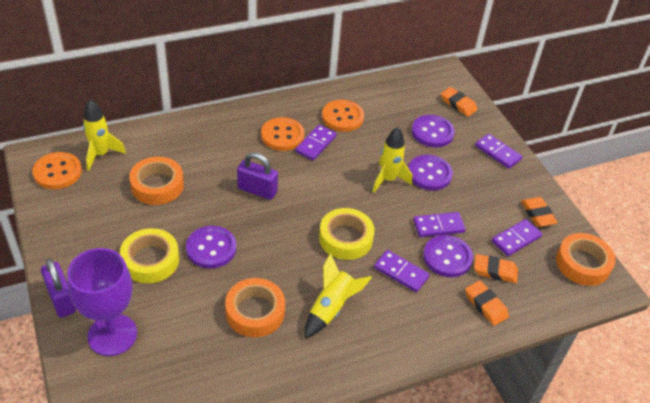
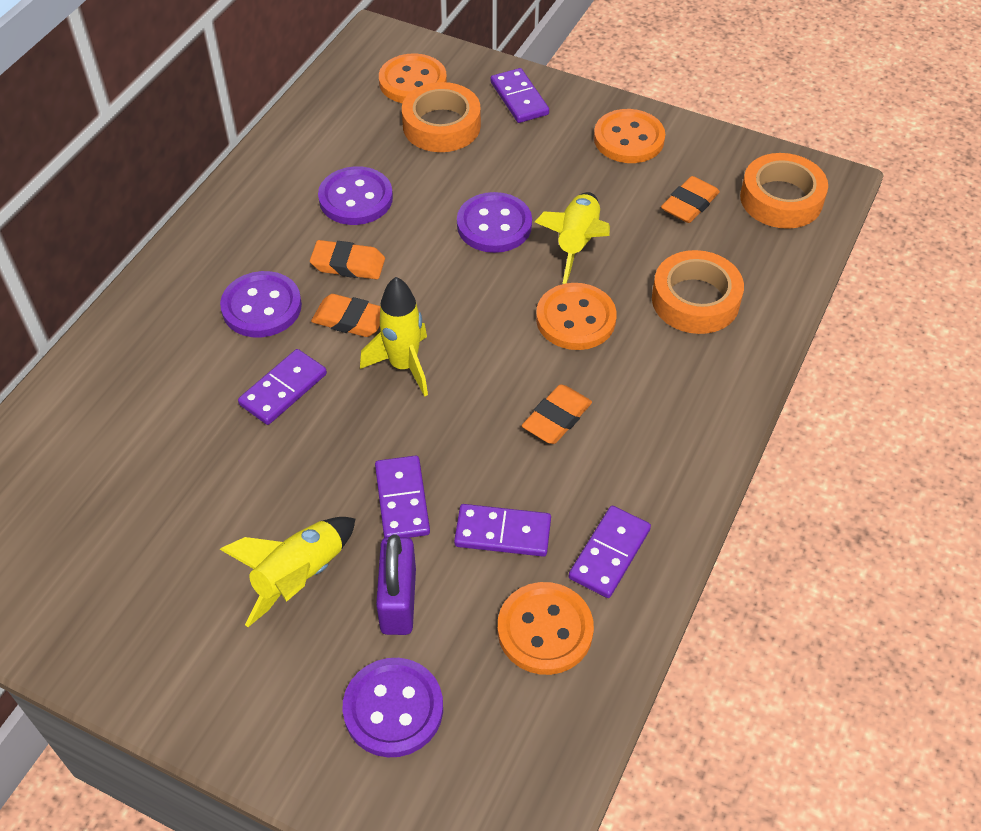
orange button: [32,152,82,189] [261,117,304,151] [322,100,364,132] = 3 -> [379,53,447,103] [498,582,594,675] [536,283,617,350] [594,109,665,163] = 4
purple goblet: [67,248,137,356] = 1 -> none = 0
purple padlock: [41,258,76,318] [237,152,278,200] = 2 -> [376,534,416,635] = 1
yellow tape: [120,228,179,283] [319,208,374,260] = 2 -> none = 0

